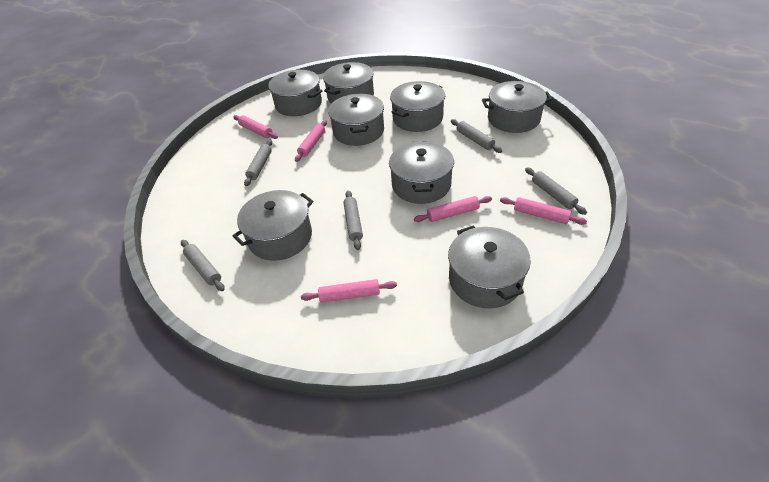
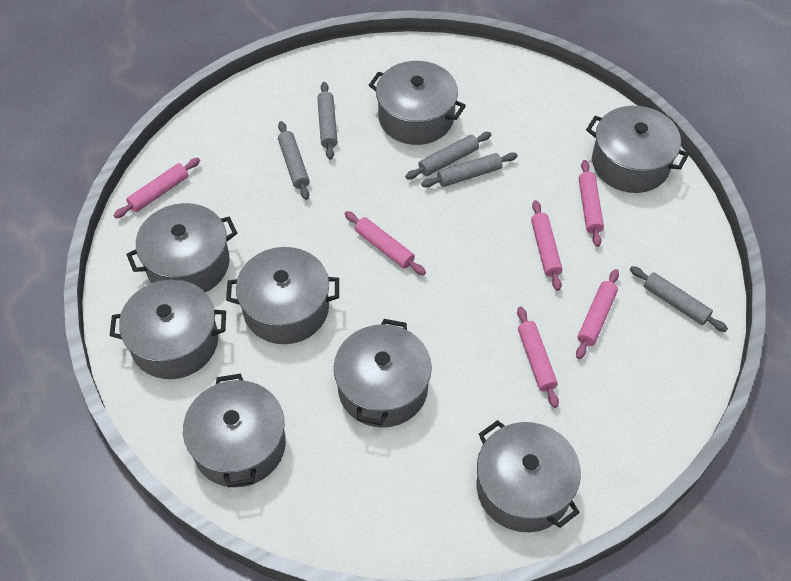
pink rolling pin: [233,115,278,139] [295,120,327,162] [301,279,397,303] [414,196,492,222] [500,197,587,225] = 5 -> [113,158,200,218] [345,211,426,275] [517,307,559,408] [531,200,562,291] [576,269,619,359] [579,160,604,247] = 6

